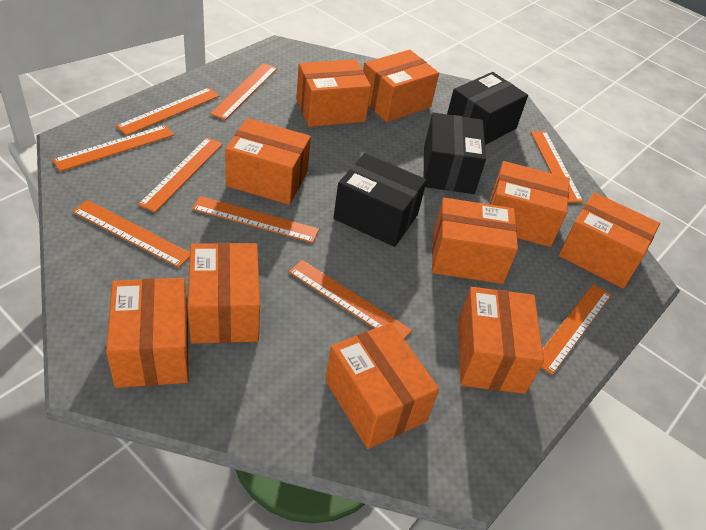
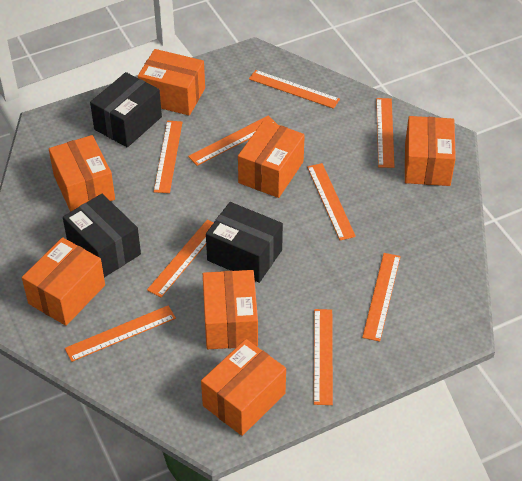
orange box: [106,278,188,388] [188,243,260,344] [225,118,311,205] [296,59,371,127] [325,322,439,449] [363,50,439,122] [432,198,518,284] [458,287,544,394] [489,161,570,247] [559,192,660,288] = 10 -> [22,237,105,326] [49,135,115,212] [138,49,205,116] [201,339,286,436] [203,270,258,349] [238,120,305,198] [405,116,456,186] = 7

